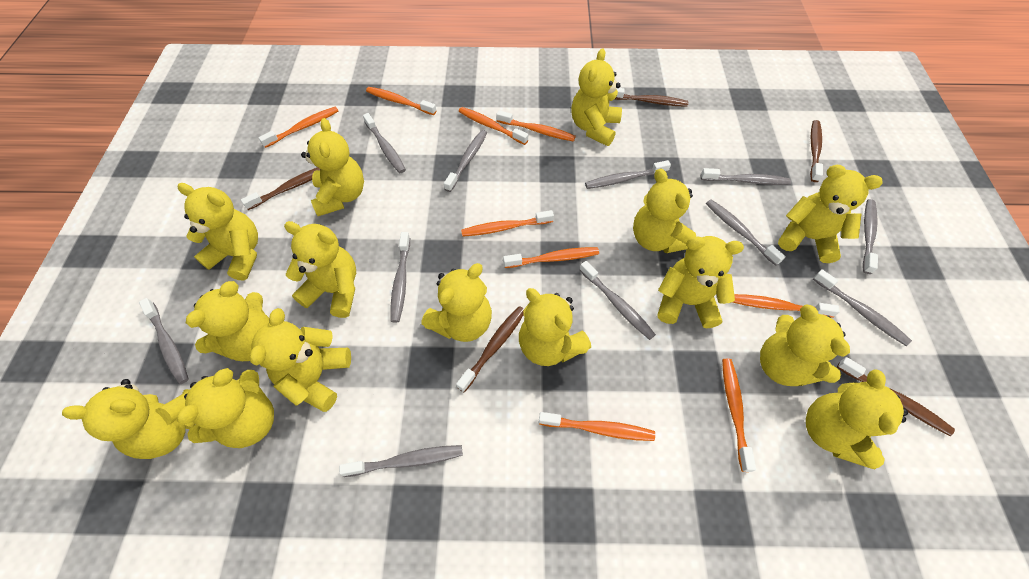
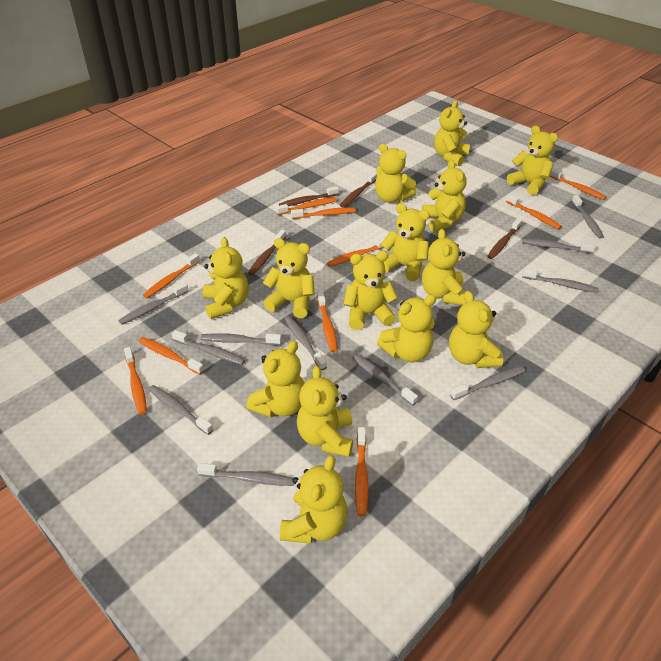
brown toothbrush: [241,167,321,210] [456,306,524,392] [615,88,688,107] [810,120,823,182] [837,357,955,436] = 5 -> [248,229,287,275] [279,186,339,206] [340,173,377,207] [487,218,522,259] = 4
orange toothbrush: [258,107,338,148] [366,87,437,115] [459,107,528,145] [461,210,554,237] [496,110,576,142] [503,247,599,268] [539,412,655,441] [722,358,756,472] [732,294,840,318] = 9 -> [124,347,147,415] [138,337,204,375] [143,253,200,298] [276,197,337,215] [291,208,356,219] [317,292,338,352] [327,237,386,267] [355,427,368,516] [506,194,562,229] [550,169,606,200] = 10
yellow teddy bear: [62,379,195,459] [177,368,274,448] [178,183,258,281] [186,281,269,361] [250,308,351,412] [284,221,356,318] [301,118,364,216] [421,263,492,342] [519,288,591,366] [571,48,622,146] [633,168,696,253] [657,236,744,328] [760,304,850,386] [778,165,882,263] [806,369,908,469] = 15 -> [203,237,249,319] [246,341,305,417] [263,238,315,318] [280,455,348,544] [297,366,353,457] [343,251,398,330] [375,144,416,203] [377,294,436,362] [380,203,430,281] [422,160,467,232] [422,229,466,305] [434,101,470,166] [449,291,503,368] [507,126,558,195] = 14

